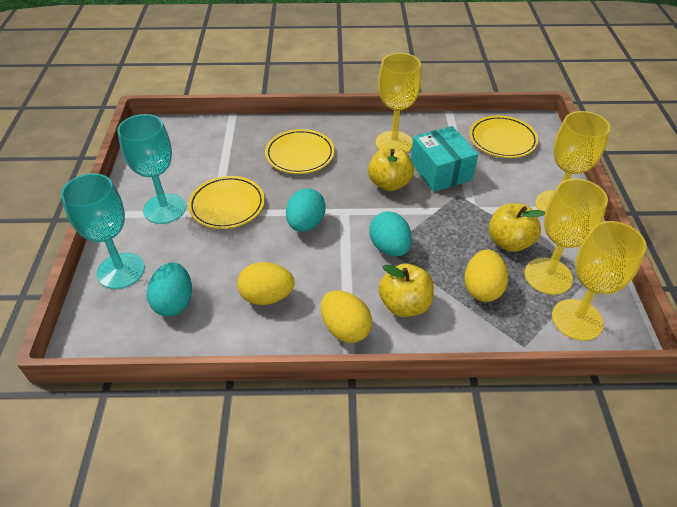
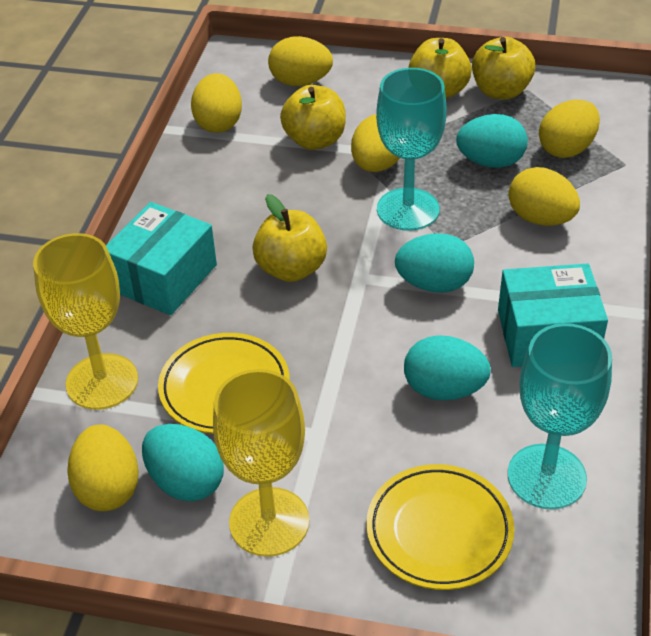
turquoise box: [411,126,478,192] = 1 -> [106,202,217,315] [498,263,608,367] = 2
turquoise egg: [147,262,192,316] [286,188,326,232] [369,211,412,257] = 3 -> [142,424,224,502] [395,233,474,293] [404,335,491,401] [456,114,528,168] = 4
yellow apple: [368,146,414,191] [379,264,434,317] [489,203,545,252] = 3 -> [252,194,327,282] [280,85,346,150] [408,38,472,99] [472,37,536,100] = 4
yellow egg: [237,262,295,305] [321,291,372,343] [464,250,508,302] = 3 -> [67,424,139,511] [191,73,242,133] [268,36,333,86] [351,114,400,172] [509,167,580,226] [539,100,600,158] = 6
yellow goblet: [375,53,421,153] [525,178,608,295] [535,111,611,211] [552,221,647,341] = 4 -> [33,233,138,410] [213,369,309,557] = 2
yellow plate: [188,176,265,229] [265,129,335,174] [469,116,539,158] = 3 -> [158,333,290,434] [366,464,514,590] = 2

